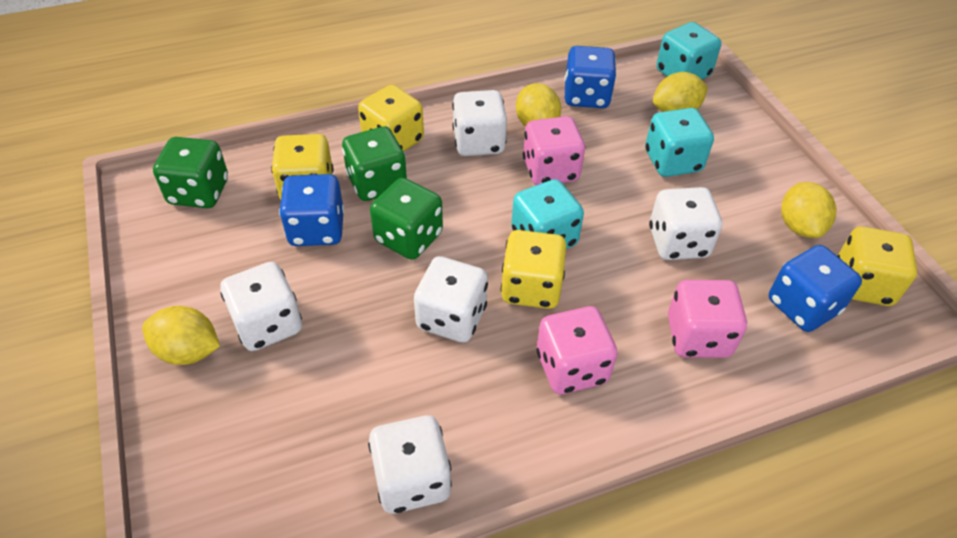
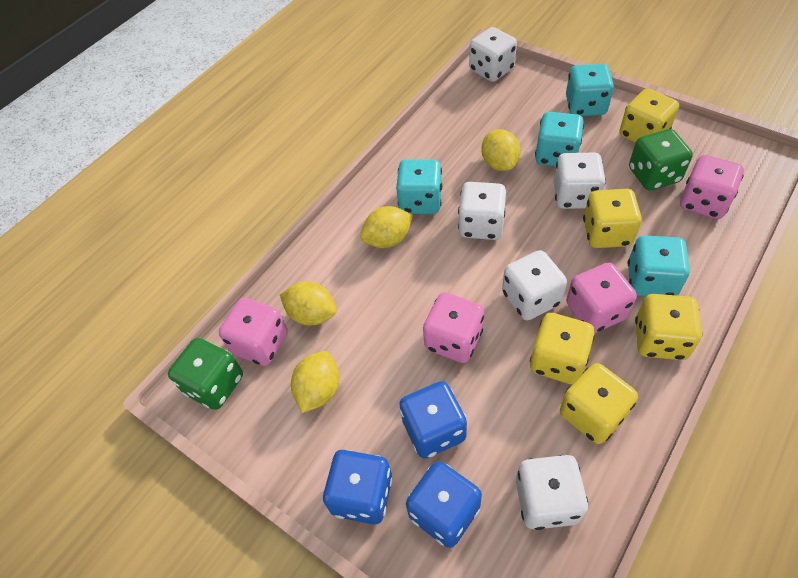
green dice: [153,137,228,208] [342,127,407,201] [370,178,443,260] = 3 -> [168,338,243,410] [629,129,693,190] = 2
pink dice: [523,116,585,185] [537,306,617,394] [668,280,747,358] = 3 -> [219,298,288,366] [423,292,484,363] [566,263,637,333] [680,155,744,219] = 4
turquoise dice: [511,179,584,249] [645,108,714,177] [656,22,721,80] = 3 -> [396,159,442,214] [535,112,584,166] [566,64,614,116] [628,235,690,296] = 4
yellow dice: [271,134,333,200] [358,85,424,151] [501,230,566,309] [837,227,918,306] = 4 -> [530,313,595,385] [560,363,638,444] [583,189,642,248] [619,88,679,143] [635,294,702,360] = 5

